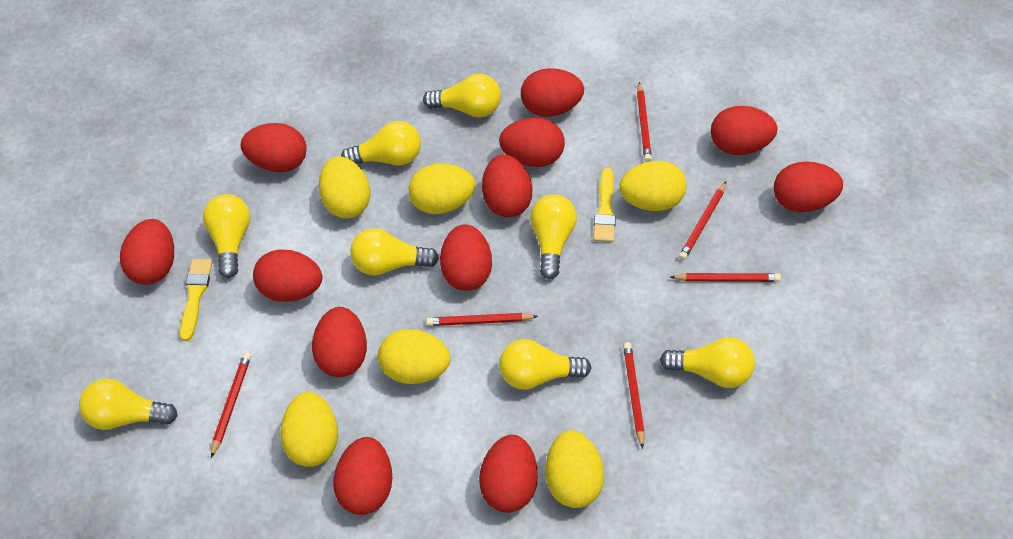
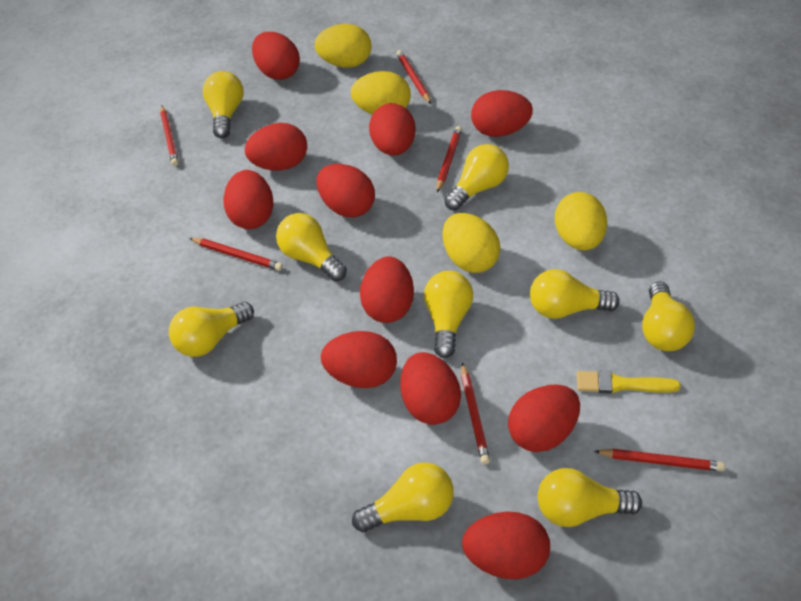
red egg: [120,219,174,285] [241,123,307,172] [253,250,322,302] [312,307,367,377] [333,437,392,515] [440,224,492,291] [479,435,538,513] [482,154,533,217] [499,118,565,167] [521,68,584,117] [711,106,778,155] [774,161,843,212] = 12 -> [223,170,274,229] [245,123,307,171] [252,32,300,80] [316,164,375,217] [321,331,397,388] [360,256,414,323] [369,103,416,156] [400,352,461,425] [462,512,550,579] [471,90,533,137] [508,384,580,452] = 11
yellow brush: [180,259,213,341] [593,168,616,242] = 2 -> [577,370,681,394] = 1
yellow egg: [280,392,338,467] [319,156,370,219] [378,329,451,384] [409,164,475,214] [546,430,604,508] [619,161,687,211] = 6 -> [314,24,372,68] [351,71,411,115] [442,213,501,273] [555,192,607,250] = 4
yellow light bulb: [79,379,178,430] [203,194,251,278] [341,121,421,166] [350,228,439,276] [423,74,501,118] [499,339,591,390] [530,194,577,279] [660,337,755,388] = 8 -> [169,302,254,357] [203,71,244,138] [276,213,347,282] [352,462,454,532] [424,271,473,358] [444,144,509,211] [530,269,620,319] [537,468,642,527] [642,281,695,351] = 9

